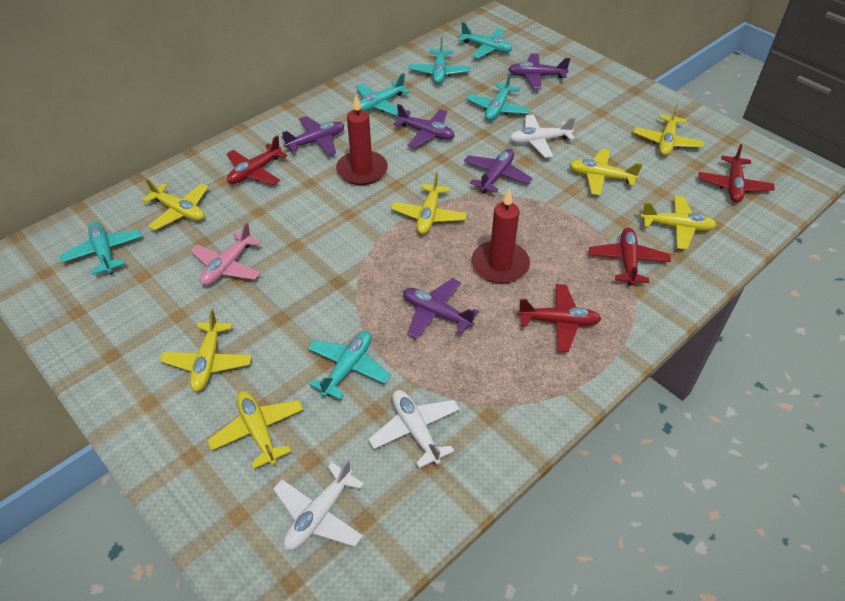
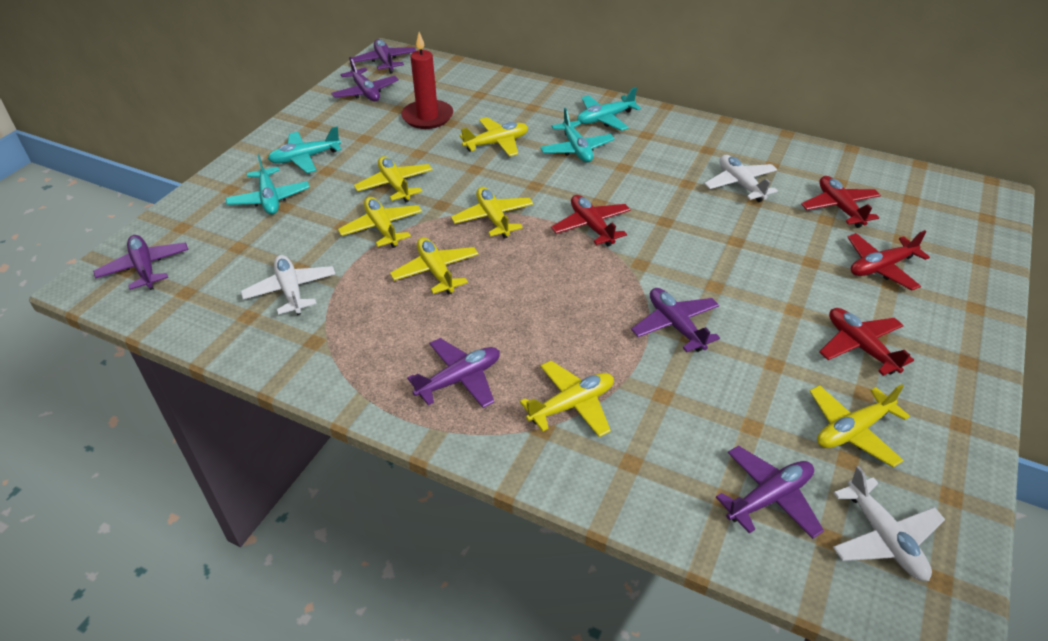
pink plane: [191,222,261,286] = 1 -> none = 0
purple plane: [281,116,344,156] [393,104,455,148] [403,278,479,339] [464,149,533,193] [508,54,570,89] = 5 -> [93,235,189,290] [331,57,399,102] [352,39,416,74] [407,338,500,408] [631,288,720,352] [716,445,824,539] = 6
red candle: [336,95,388,185] [472,188,530,284] = 2 -> [401,32,453,129] = 1
turquoise plane: [60,222,142,275] [307,331,391,400] [356,73,411,116] [409,37,471,84] [458,22,512,59] [466,72,530,121] = 6 -> [226,154,310,215] [268,126,341,173] [540,108,615,162] [577,87,641,131] = 4

